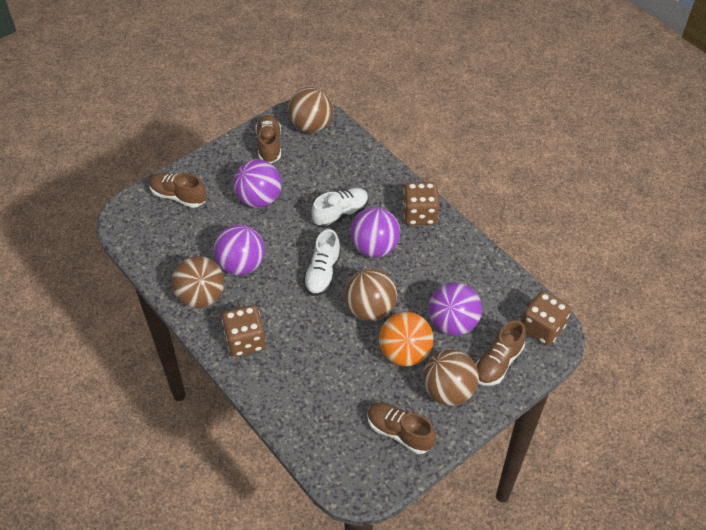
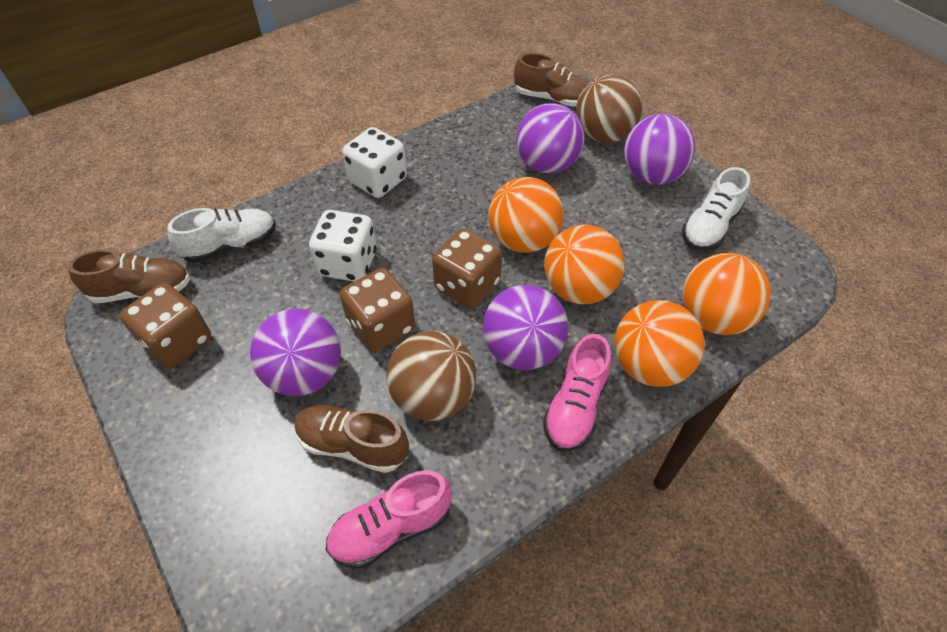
brown ball: [172,256,224,308] [288,87,334,133] [345,269,397,321] [423,349,479,406] = 4 -> [386,331,476,421] [576,74,642,143] = 2
brown shoe: [149,172,206,208] [255,115,281,163] [367,403,436,454] [475,320,526,386] = 4 -> [68,249,190,303] [294,405,409,473] [514,53,588,107] = 3
orange ball: [379,312,434,366] = 1 -> [489,177,564,253] [544,225,625,304] [614,300,704,387] [683,253,771,335] = 4
pink shoe: none = 0 -> [326,470,452,569] [543,334,611,451] = 2
white dice: none = 0 -> [309,210,377,282] [342,127,407,198] = 2

